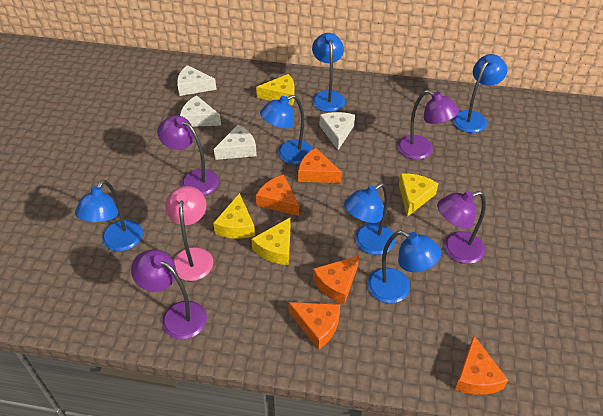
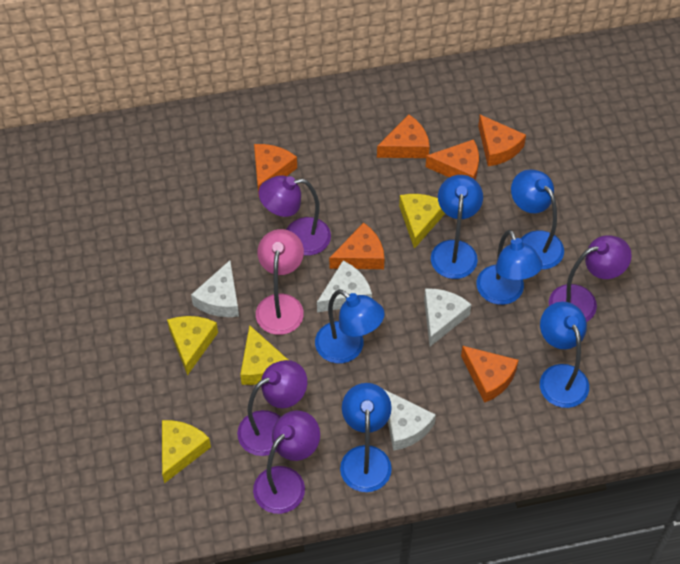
orange cheese: [256,174,299,216] [288,302,340,350] [298,148,342,183] [313,256,359,305] [455,336,508,395] = 5 -> [254,144,297,196] [329,222,385,269] [377,115,430,158] [425,139,479,180] [461,346,519,403] [478,115,526,166] = 6

